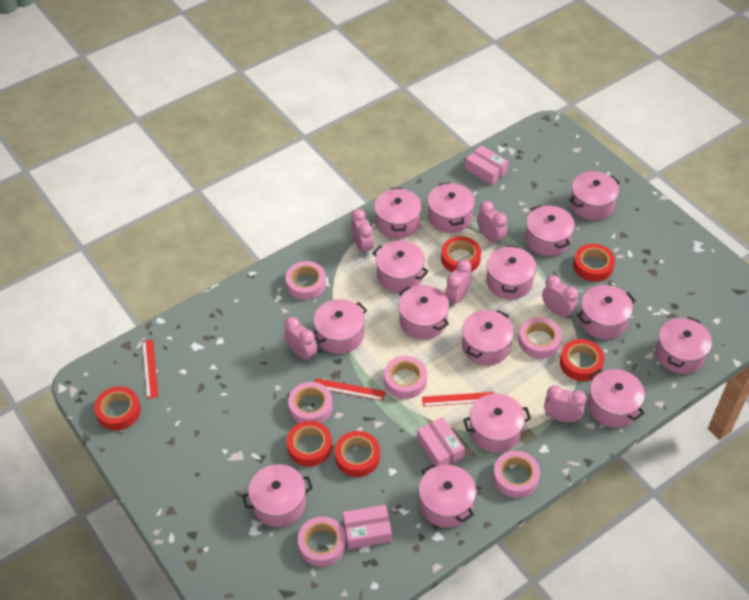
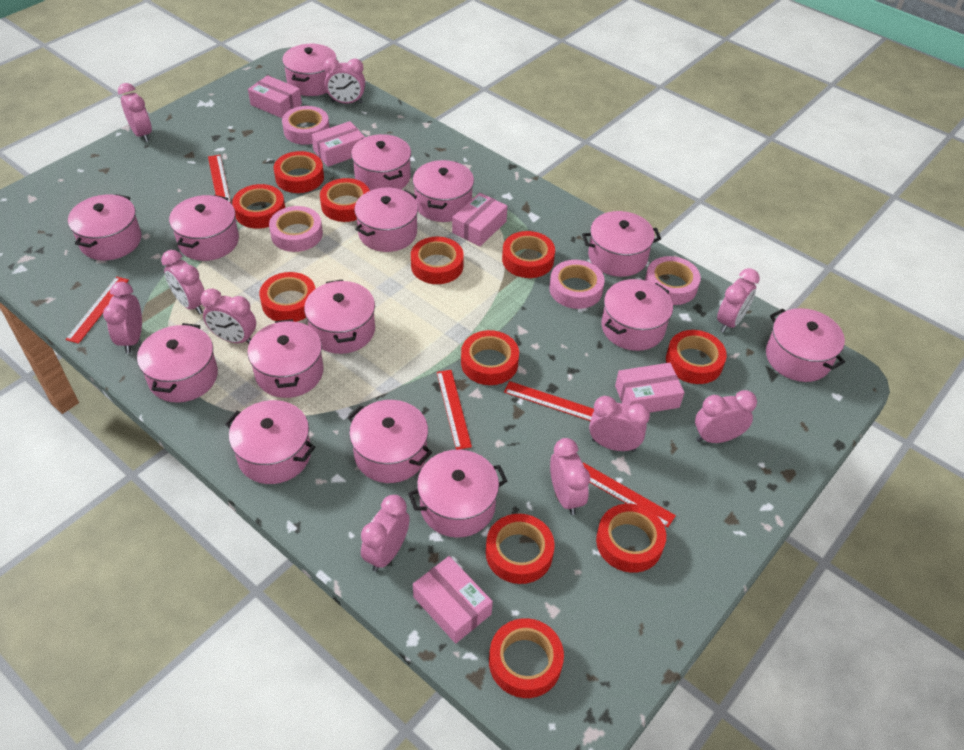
pink box: [343,505,392,549] [417,417,465,466] [465,145,509,185] = 3 -> [248,75,302,118] [311,121,365,167] [413,556,493,644] [452,193,507,246] [615,363,684,413] = 5
pink clock: [284,317,317,362] [351,209,374,256] [445,260,472,307] [477,201,507,246] [542,275,579,319] [544,385,587,422] = 6 -> [103,282,142,353] [118,83,152,142] [161,250,205,314] [201,288,256,343] [323,58,365,104] [361,495,410,572] [550,438,590,515] [589,396,650,452] [695,390,757,443] [717,268,760,333] = 10
pink tape: [286,261,326,300] [288,382,333,423] [298,517,346,567] [384,356,427,399] [493,451,540,498] [519,317,562,359] = 6 -> [269,206,323,252] [282,106,330,145] [549,260,605,309] [645,256,701,305] = 4
red ruler: [142,340,158,399] [315,378,386,401] [422,392,494,407] = 3 -> [65,276,129,344] [208,155,231,203] [437,370,472,450] [504,381,594,421] [583,463,676,528] = 5
red tape: [94,386,141,430] [287,421,332,467] [335,431,380,477] [441,236,481,273] [560,339,604,381] [573,244,615,282] = 6 -> [232,184,285,229] [259,272,316,322] [274,151,324,193] [320,178,370,222] [411,237,464,284] [461,330,519,385] [486,514,555,584] [489,618,564,698] [502,231,555,278] [596,504,666,573] [666,330,727,384] = 11

